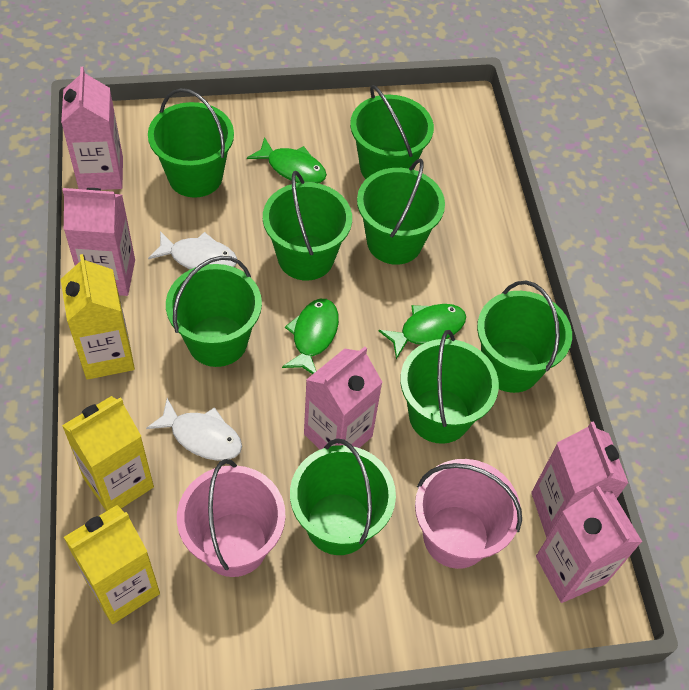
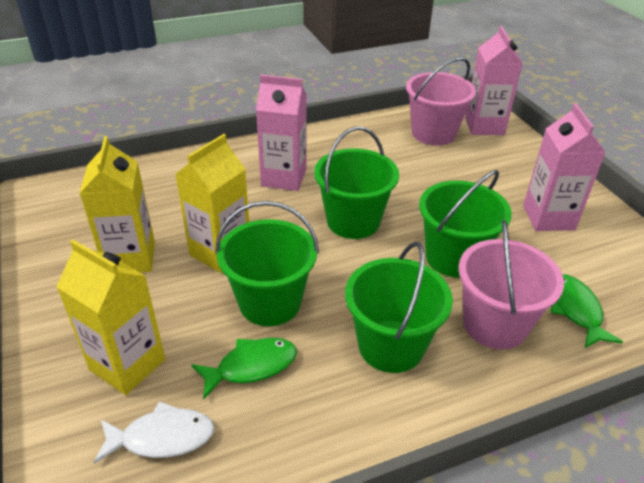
green bucket: [148,88,234,198] [166,256,262,367] [263,171,352,281] [290,438,396,555] [350,85,434,179] [357,158,445,265] [400,330,499,444] [477,280,572,393] = 8 -> [215,201,319,326] [314,126,399,239] [345,242,453,373] [419,170,512,278] = 4
green fish: [247,137,327,183] [282,299,339,374] [379,304,466,359] = 3 -> [192,338,297,399] [550,274,623,348] = 2
pink carton: [61,67,123,190] [62,188,135,296] [304,347,383,450] [531,421,629,538] [536,486,642,603] = 5 -> [256,75,307,191] [465,26,523,135] [523,103,606,231] = 3
white fish: [146,398,242,461] [148,231,237,269] = 2 -> [93,401,215,464] = 1

